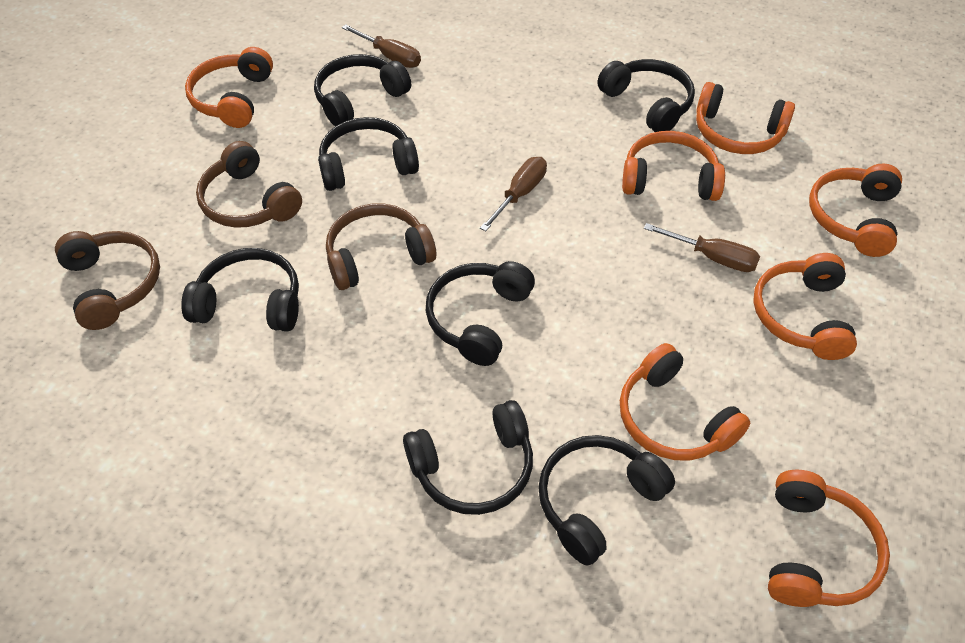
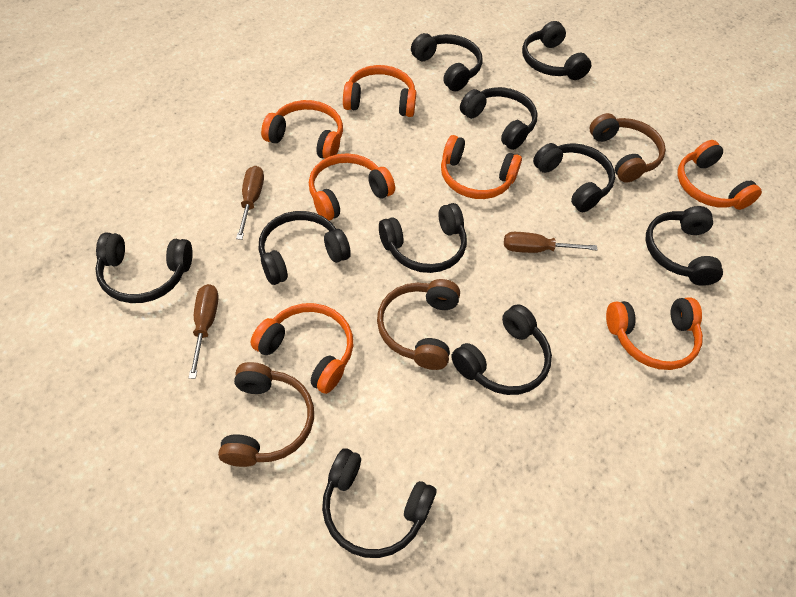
black headphones: [181,248,299,332] [314,54,411,126] [318,117,419,191] [403,400,533,515] [426,261,535,366] [538,435,675,566] [597,59,695,132] = 7 -> [95,232,193,303] [258,211,351,285] [322,449,436,558] [379,203,467,273] [411,33,483,91] [451,304,552,395] [460,87,538,150] [522,21,591,80] [533,143,615,212] [645,206,723,286] = 10

